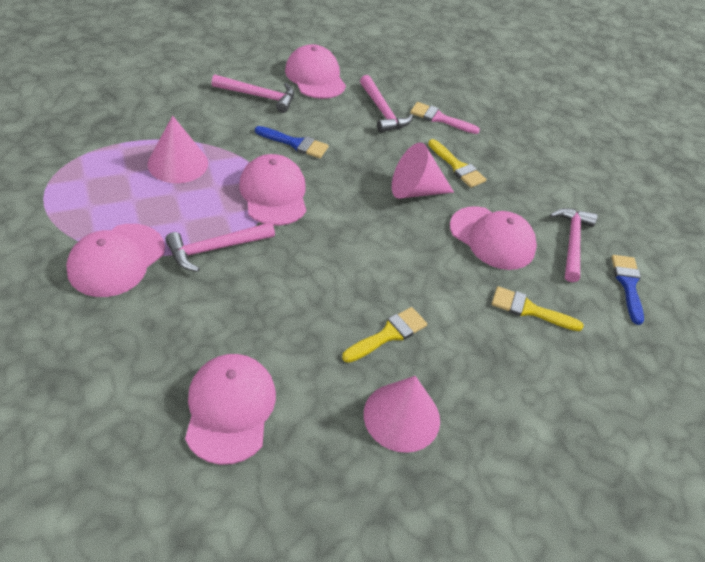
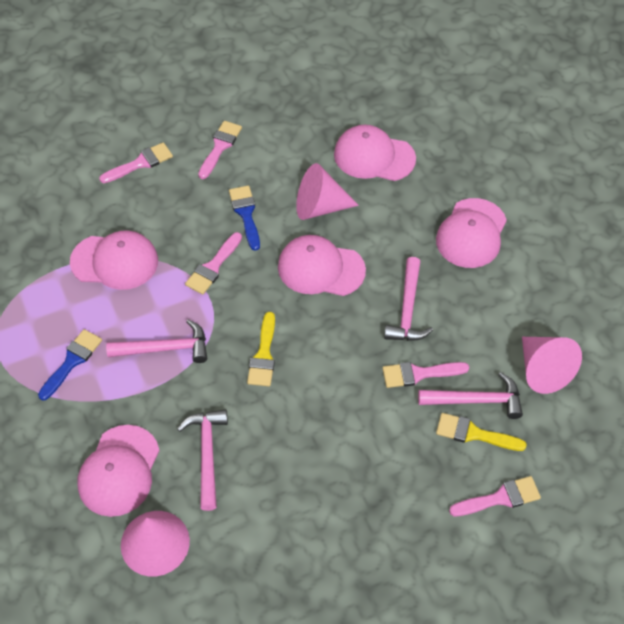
pink brush: [410,102,480,134] = 1 -> [99,142,173,183] [185,232,242,295] [198,121,242,179] [382,362,469,388] [449,476,541,516] = 5
yellow brush: [342,307,428,363] [428,139,486,188] [492,286,584,331] = 3 -> [247,312,275,386] [436,413,527,451] = 2

